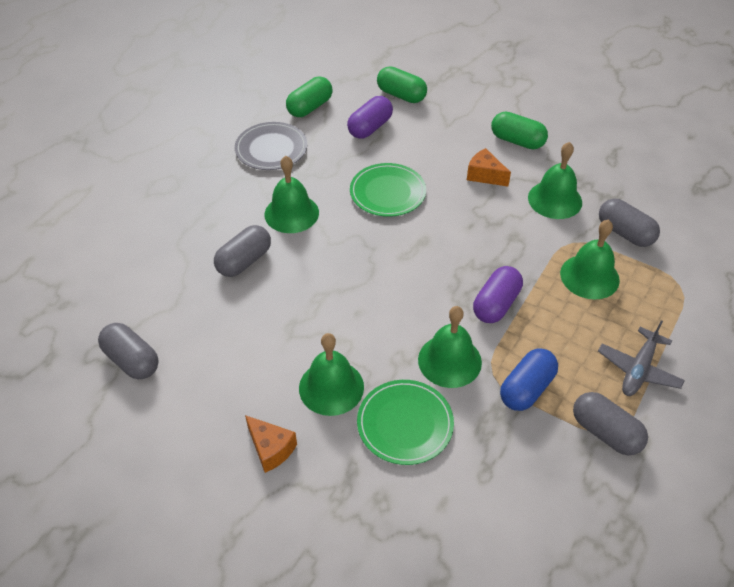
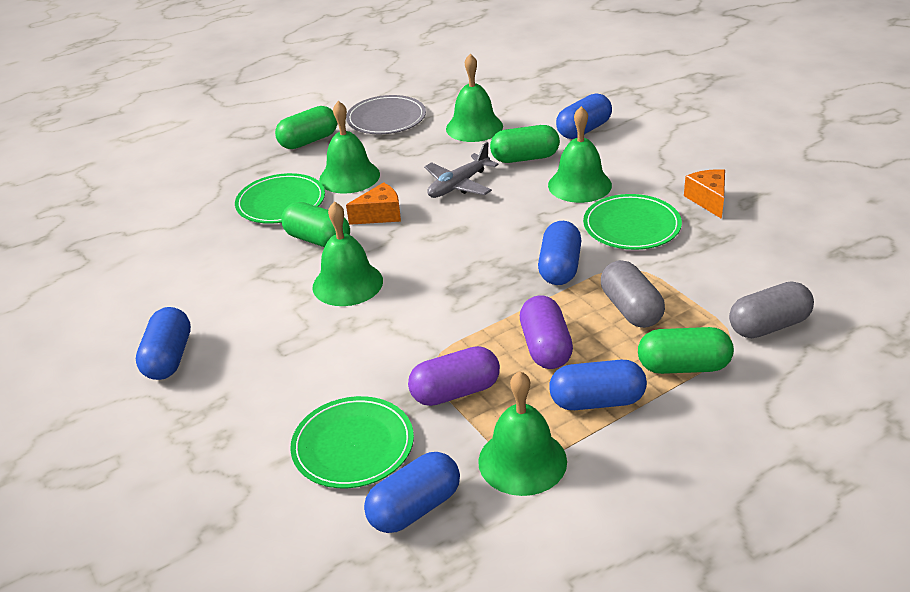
blue capsule: [500,348,558,411] = 1 -> [136,307,191,380] [364,452,460,533] [538,221,581,285] [549,360,647,410] [556,93,612,139] = 5
green capsule: [286,77,333,117] [377,66,427,103] [491,112,548,150] = 3 -> [275,106,337,149] [281,202,350,247] [490,125,560,163] [638,327,734,374] = 4
green plate: [350,163,426,217] [357,380,454,465] = 2 -> [235,173,325,224] [290,396,414,488] [583,194,682,250] = 3
grey capsule: [98,323,159,379] [214,225,271,277] [573,392,648,456] [599,199,660,247] = 4 -> [601,260,665,328] [729,281,814,338] = 2

